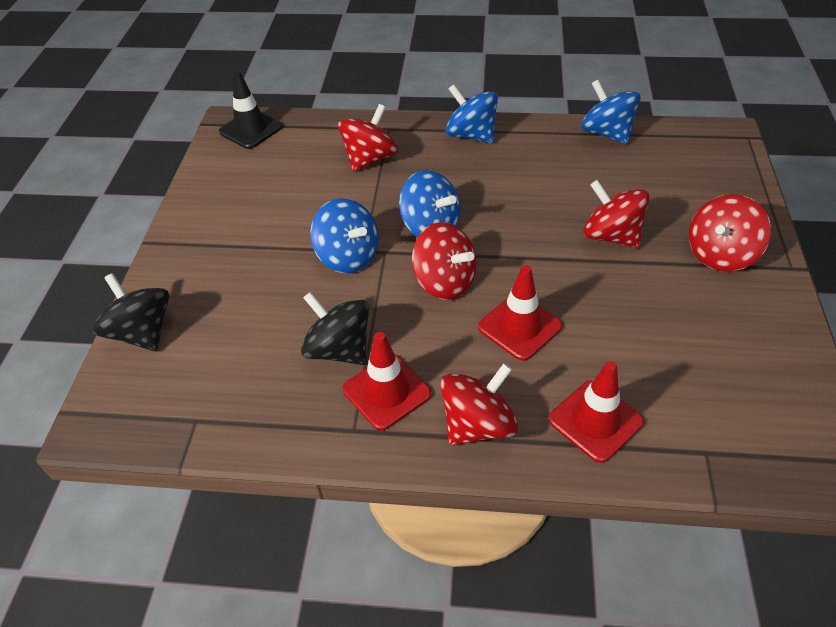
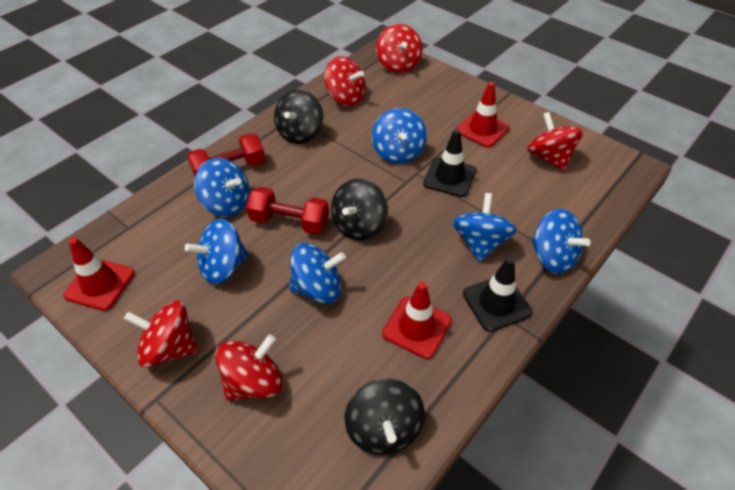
black spinning top: [93,273,169,351] [301,292,369,365] = 2 -> [274,89,323,144] [331,179,388,241] [345,379,425,455] = 3
black traffic cone: [219,71,283,149] = 1 -> [423,129,476,197] [463,257,532,332] = 2
blue spinning top: [310,198,379,273] [399,170,460,237] [445,84,498,143] [581,80,641,144] = 4 -> [185,219,249,284] [194,158,249,217] [289,243,346,304] [372,108,427,164] [453,193,517,262] [532,209,591,273] = 6
red dumbbell: none = 0 -> [187,133,265,176] [246,187,329,235] = 2

